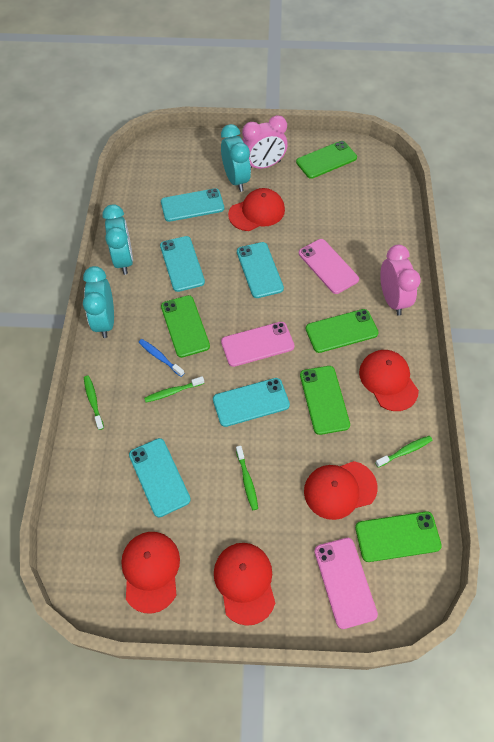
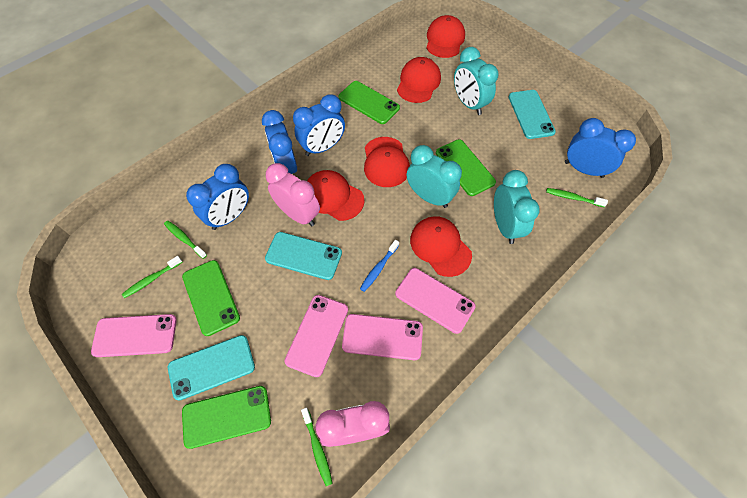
blue clock: none = 0 -> [186,164,249,230] [262,110,297,174] [293,94,345,156] [565,118,636,178] = 4
green phone: [161,295,210,358] [296,141,357,179] [300,366,350,435] [305,309,379,353] [355,512,442,562] = 5 -> [182,260,240,336] [182,386,271,449] [339,81,400,124] [436,139,496,196] = 4
pink phone: [221,322,295,367] [299,239,359,294] [314,538,378,629] = 3 -> [91,314,177,357] [284,295,348,377] [342,314,423,360] [395,268,476,334] = 4
turquoise phone: [129,438,191,517] [160,236,205,292] [161,188,224,222] [213,378,290,427] [237,242,284,298] = 5 -> [168,335,255,401] [265,232,342,280] [509,90,556,139] = 3

